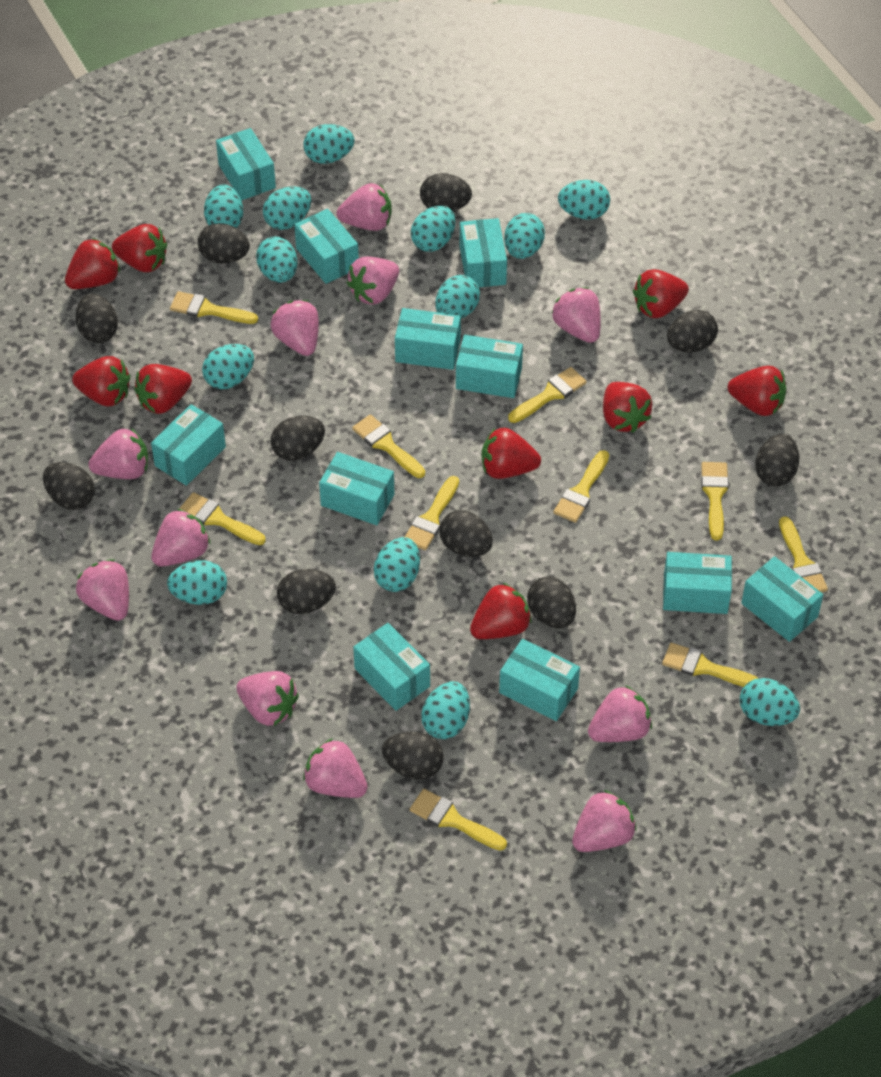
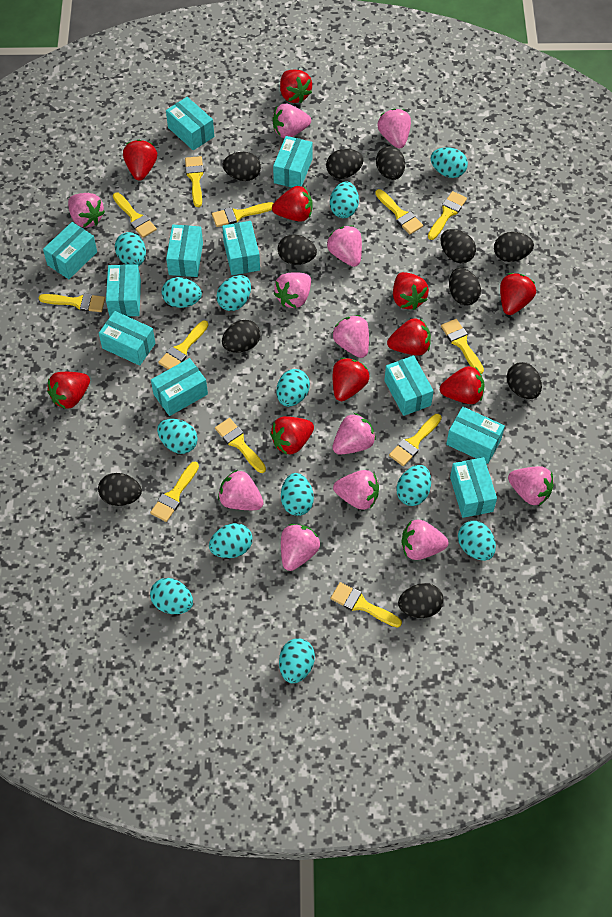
pink strawberry: [76,559,129,621] [89,428,148,479] [151,509,211,567] [236,671,299,726] [271,300,319,356] [303,738,368,798] [337,183,392,231] [346,256,399,304] [552,287,601,343] [572,790,637,852] [588,685,652,742] = 11 -> [68,193,105,228] [218,470,264,510] [272,104,311,138] [274,272,311,308] [281,524,320,571] [327,225,362,267] [332,413,376,455] [333,315,369,358] [333,470,379,510] [378,109,411,149] [402,519,449,560] [508,466,554,506] = 12
red strawberry: [65,238,120,289] [72,356,130,407] [112,224,167,272] [134,364,192,414] [470,583,532,639] [482,428,541,479] [603,382,652,433] [633,269,689,318] [728,366,786,416] = 9 -> [47,372,90,409] [123,140,157,181] [270,416,314,455] [272,186,313,222] [280,70,312,103] [333,358,369,401] [387,318,431,355] [393,272,429,310] [440,366,485,404] [500,273,536,315] = 10
yellow brush: [170,291,258,324] [179,492,266,545] [352,414,425,478] [405,476,459,550] [410,789,507,851] [508,367,587,423] [553,450,609,523] [662,643,758,687] [701,462,729,540] [779,516,828,592] = 10 -> [39,293,105,312] [113,192,157,238] [150,462,199,522] [158,320,208,370] [185,156,204,207] [212,202,273,227] [215,418,266,473] [331,582,402,628] [375,189,423,235] [389,414,442,466] [428,191,467,240] [441,319,484,374] = 12

